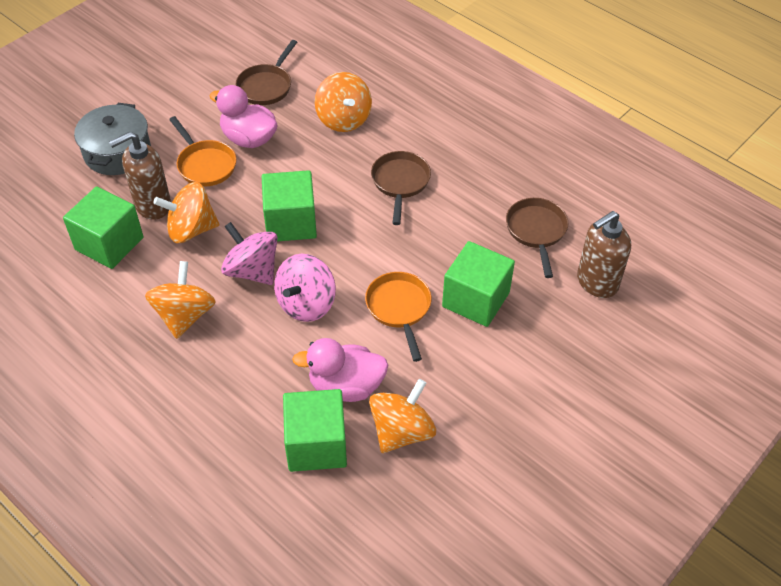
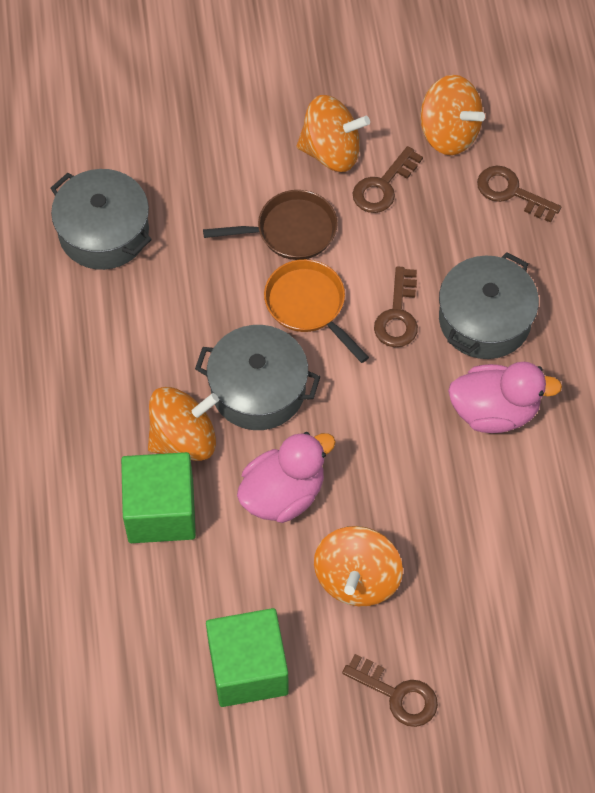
brown key: none = 0 -> [342,654,438,727] [353,146,423,213] [374,266,418,347] [477,166,561,223] = 4
brown pan: [236,40,297,105] [371,151,431,225] [506,198,569,278] = 3 -> [203,190,338,260] = 1
brown soap dispenser: [109,132,171,220] [577,211,631,298] = 2 -> none = 0
green cube: [63,186,144,269] [262,170,317,241] [283,389,347,472] [442,241,515,327] = 4 -> [121,452,196,543] [206,608,289,707] = 2
grey pot: [74,103,151,175] = 1 -> [50,169,152,270] [195,325,320,430] [439,252,539,359] = 3
orange pan: [169,116,237,186] [365,272,432,362] = 2 -> [264,259,369,363] = 1
pink spinning top: [221,222,278,285] [274,254,336,322] = 2 -> none = 0

